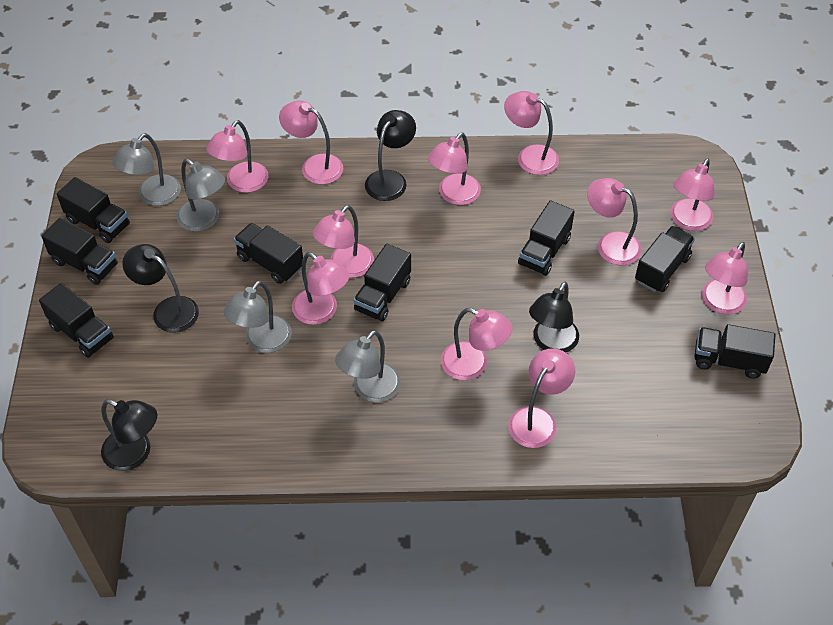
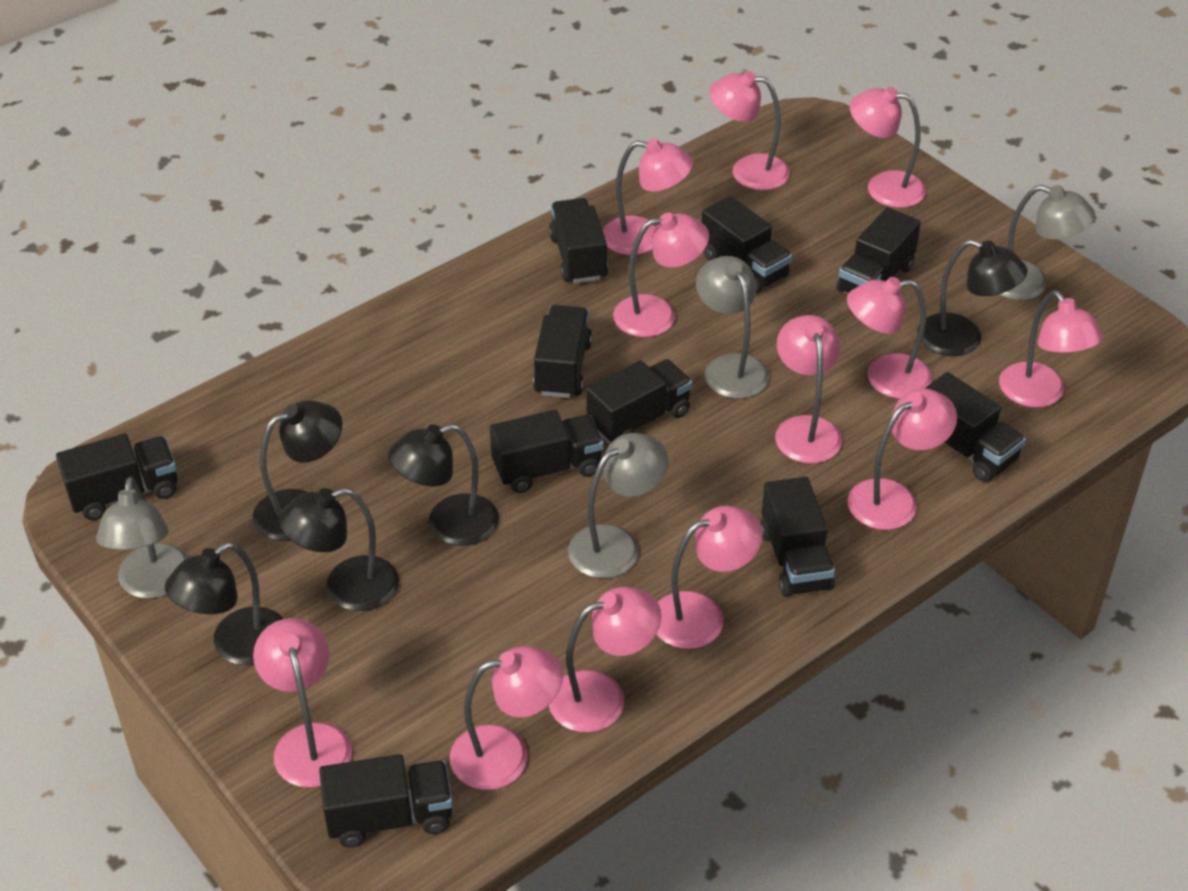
black lamp: [101,399,157,471] [122,244,199,333] [365,110,416,201] [529,281,579,353] = 4 -> [165,542,283,665] [253,400,342,541] [279,488,399,611] [388,424,499,546] [918,239,1028,356] = 5
black truck: [39,283,114,358] [41,218,118,285] [57,177,130,243] [234,223,303,284] [354,244,411,321] [518,200,575,276] [635,226,695,292] [694,324,775,379] = 8 -> [56,433,178,520] [319,754,453,848] [490,410,604,493] [533,305,592,398] [549,198,608,283] [586,359,692,443] [701,196,792,293] [760,477,835,597] [836,207,921,294] [925,372,1026,482] = 10
pink lamp: [206,120,268,193] [279,101,343,185] [292,252,349,325] [313,205,374,278] [428,132,481,205] [441,308,512,380] [504,91,559,175] [508,348,575,448] [587,178,641,265] [671,158,714,231] [702,242,748,314] = 11 -> [253,618,352,788] [450,646,563,790] [549,587,661,732] [602,138,693,255] [613,213,709,337] [657,506,763,649] [709,71,790,190] [775,315,842,463] [847,277,933,399] [848,388,957,530] [850,87,926,208] [999,291,1103,408] = 12

